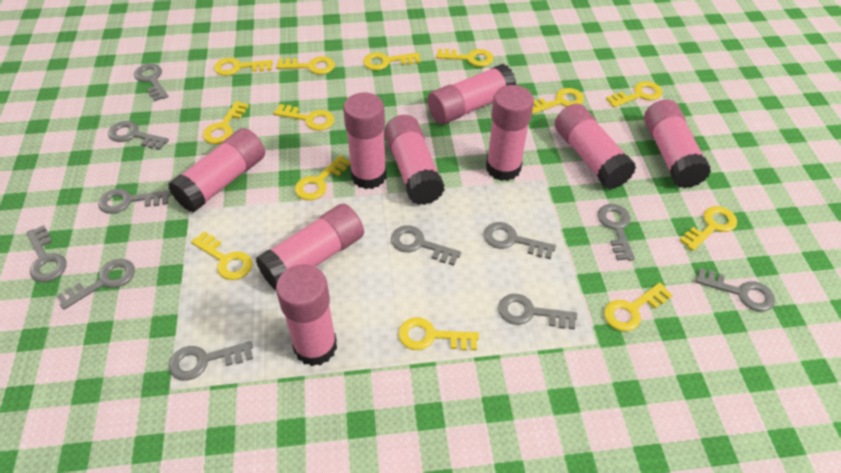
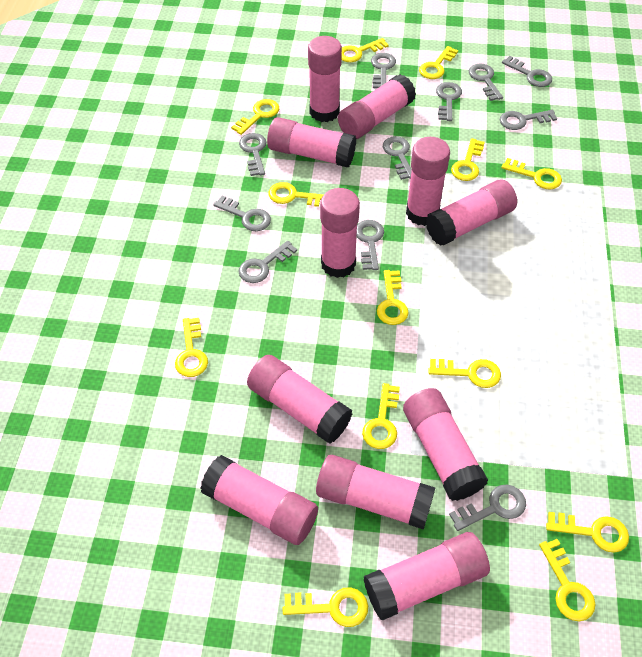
pink glue stick: [168,128,265,213] [256,204,364,290] [276,264,337,366] [343,93,386,189] [384,115,445,205] [427,64,516,124] [486,85,534,181] [555,103,636,189] [644,99,711,188] = 9 -> [200,455,318,545] [247,355,352,444] [267,117,356,167] [308,36,342,122] [316,455,435,530] [320,188,360,278] [338,74,416,139] [364,532,490,620] [403,388,488,501] [406,137,450,226] [425,180,517,246] = 11

